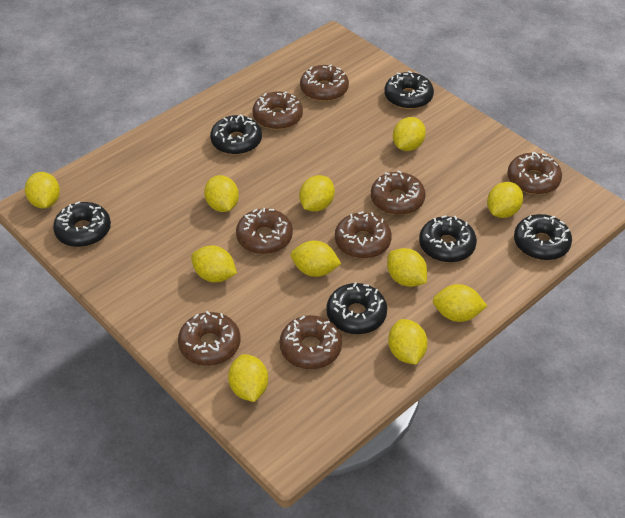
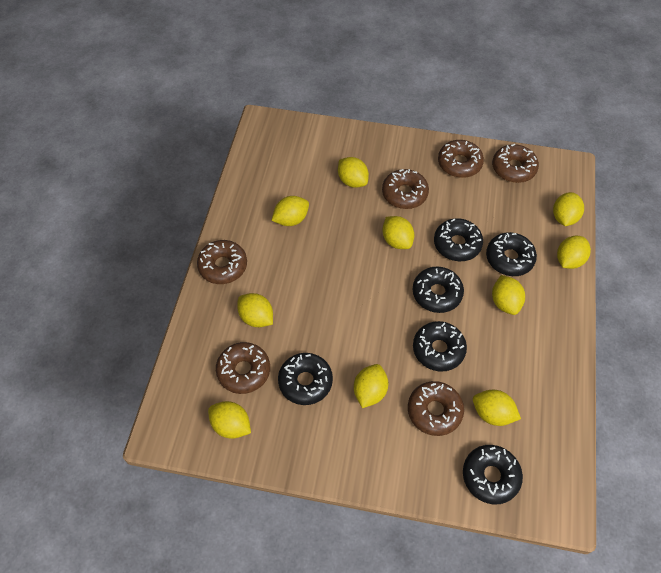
brown donut: [178,311,241,366] [236,208,293,254] [253,91,303,130] [279,315,342,369] [300,64,349,101] [335,211,392,258] [371,170,426,215] [507,152,562,194] = 8 -> [197,240,247,284] [216,342,270,394] [382,169,429,209] [408,381,464,436] [438,140,484,178] [492,144,539,183] = 6
yellow lemon: [25,172,60,209] [191,246,237,282] [204,175,239,212] [228,354,268,402] [291,241,341,277] [299,175,335,212] [387,248,427,287] [388,319,428,365] [393,117,426,151] [433,284,487,322] [487,182,523,218] = 11 -> [208,401,251,439] [237,293,273,327] [271,196,309,226] [338,157,369,188] [354,364,388,408] [382,216,414,249] [473,390,521,426] [492,275,525,315] [553,192,584,226] [557,236,591,269] = 10

